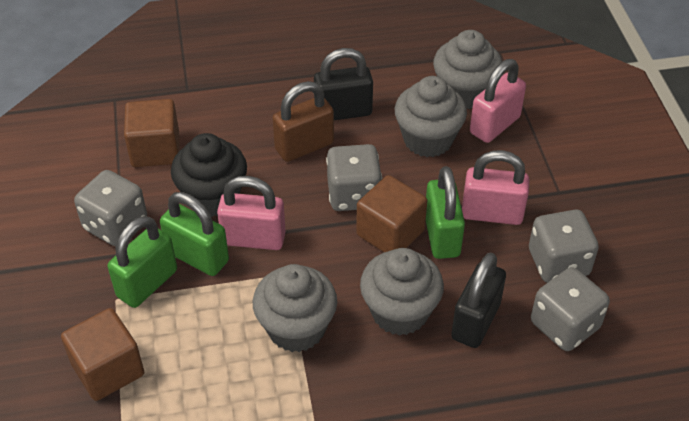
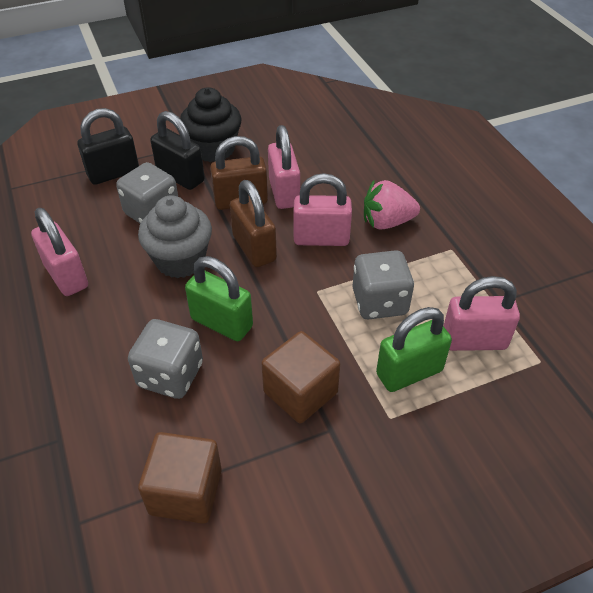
brown cube: [61,308,144,401] [124,99,179,167] [356,175,427,252] = 3 -> [138,432,222,524] [261,331,340,423] = 2
brown padlock: [272,81,334,162] = 1 -> [210,136,268,210] [230,180,277,267] = 2
green padlock: [108,216,177,308] [160,192,229,276] [426,166,465,259] = 3 -> [185,256,253,341] [376,307,452,392] = 2
grey cupcake: [253,264,337,352] [360,248,444,336] [395,76,467,157] [433,30,502,109] = 4 -> [138,195,212,278] = 1
grey dice: [74,170,147,246] [326,144,382,211] [529,210,599,283] [531,267,610,351] = 4 -> [116,162,178,224] [128,319,203,399] [352,250,414,319] = 3
pink padlock: [217,176,286,250] [462,150,529,225] [470,59,526,143] = 3 -> [31,208,88,296] [268,125,300,209] [294,173,352,246] [443,276,520,351] = 4
pink strawberry: none = 0 -> [364,180,420,229] = 1

